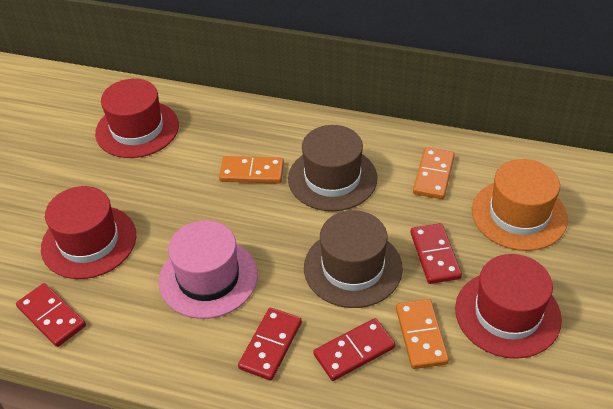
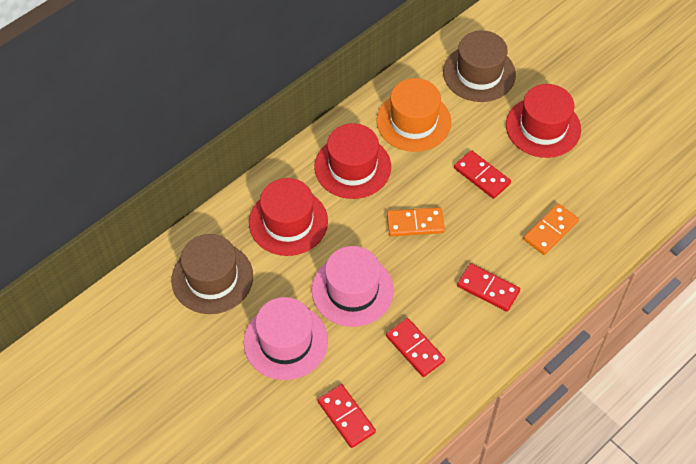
orange domino: [219,156,284,184] [396,299,449,369] [413,147,455,199] = 3 -> [387,207,445,237] [523,203,579,255] = 2
pink hat: [159,220,258,319] = 1 -> [244,297,328,380] [312,246,394,327] = 2

